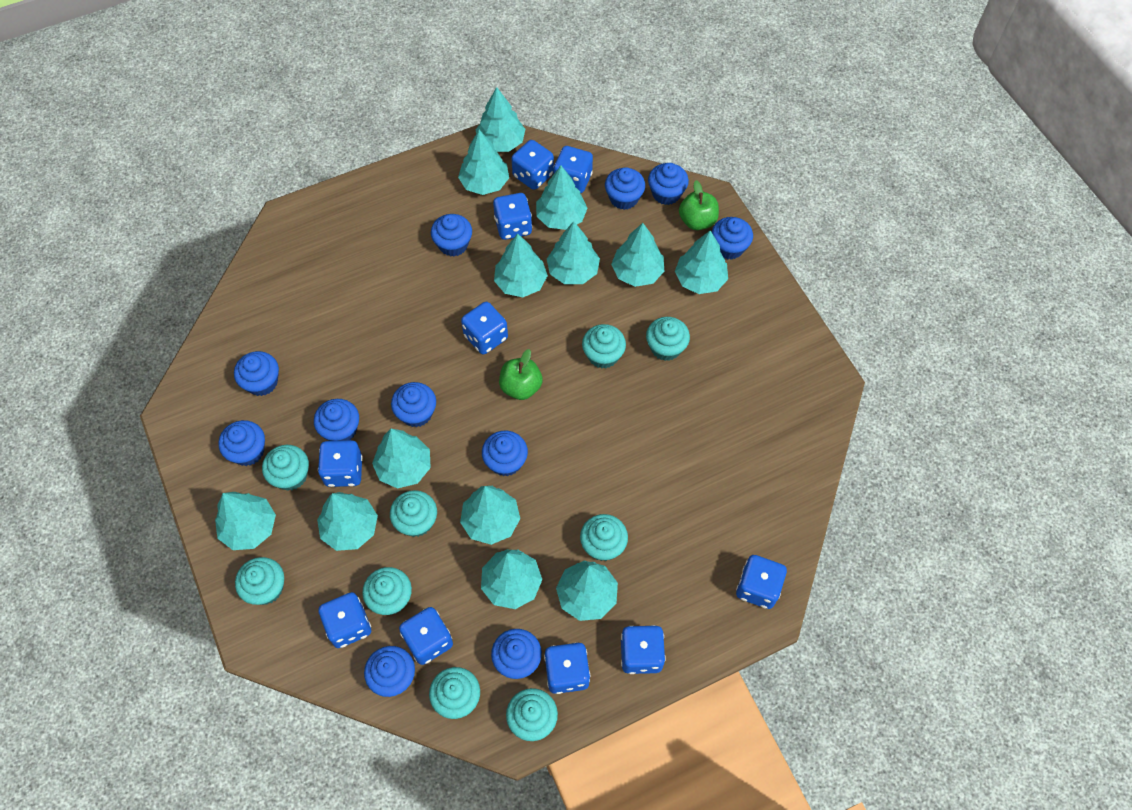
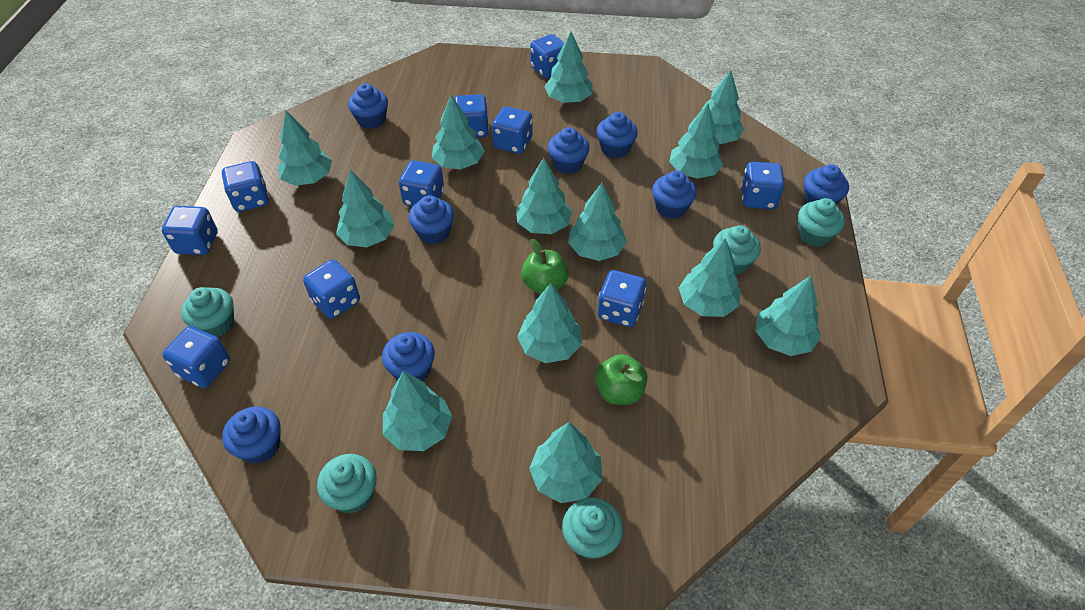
blue cupcake: [218,420,265,466] [234,351,279,396] [314,399,359,441] [364,646,415,697] [391,382,436,427] [431,214,472,257] [482,430,528,476] [491,629,542,679] [605,167,645,210] [648,163,689,205] [712,217,753,260] = 11 -> [222,407,281,464] [348,83,388,129] [382,332,435,381] [409,195,454,244] [548,127,590,174] [597,112,638,158] [652,171,697,219] [804,164,849,205] = 8
turquoise cupcake: [235,557,284,605] [262,445,309,491] [362,567,412,615] [390,490,437,537] [429,667,480,719] [506,688,558,741] [580,514,628,561] [582,324,626,369] [646,317,690,361] = 9 -> [181,287,234,337] [317,454,377,514] [562,497,624,560] [713,225,761,275] [798,198,845,247] = 5

